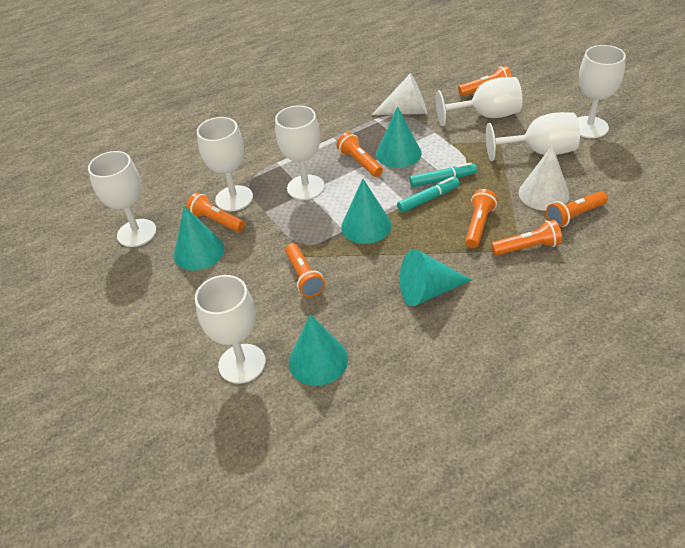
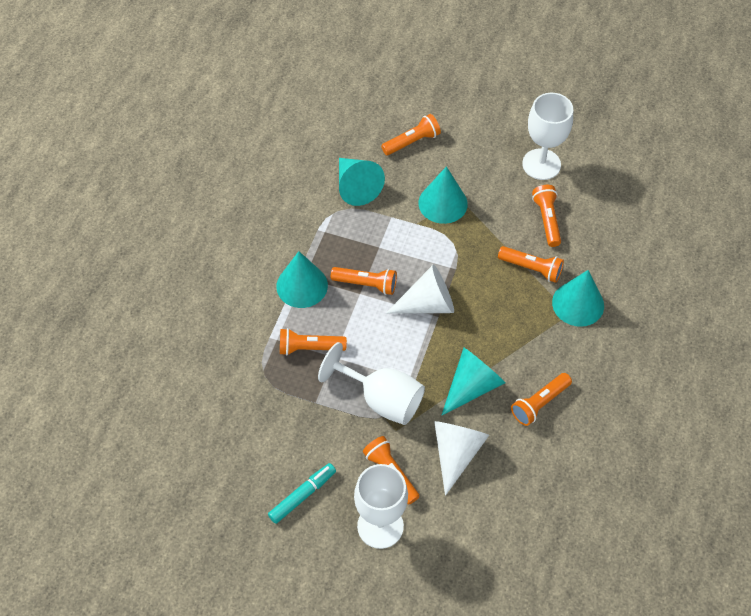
turquoise marker: [397,177,460,213] [409,163,477,187] = 2 -> [268,463,336,524] = 1
white goblet: [88,151,157,247] [195,275,266,384] [197,117,253,211] [275,105,325,200] [436,77,522,126] [486,112,580,161] [578,45,626,138] = 7 -> [318,342,425,425] [354,464,408,549] [522,93,573,180] = 3

